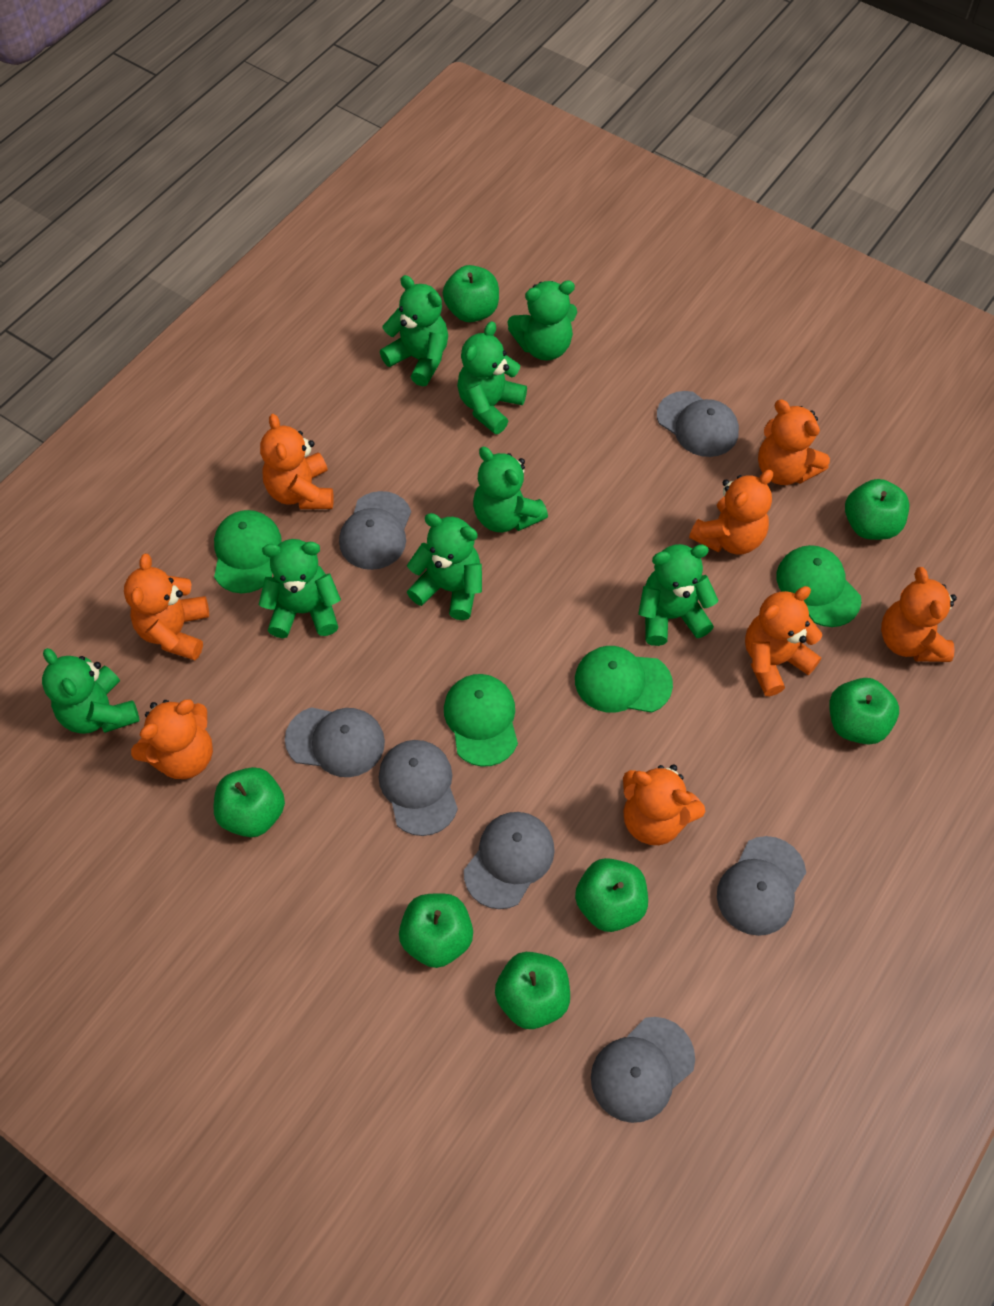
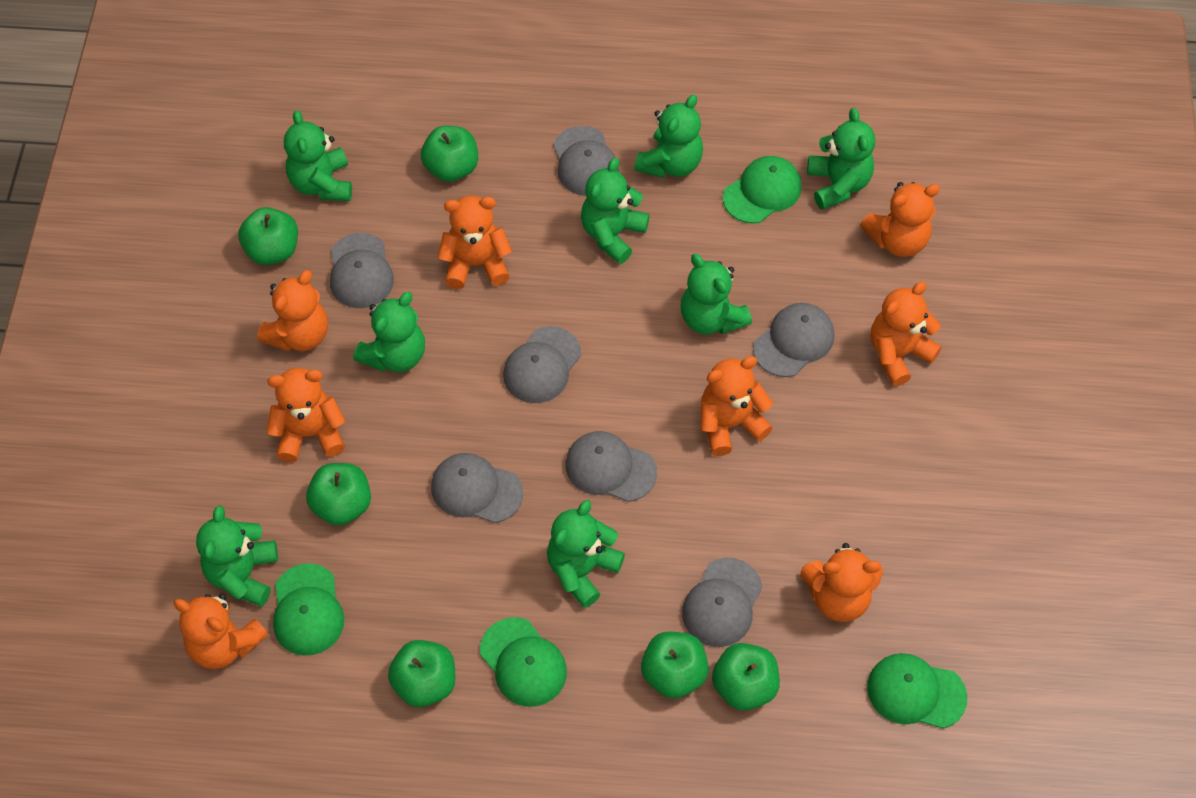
green apple: [213,767,285,837] [399,893,473,968] [443,265,499,322] [495,952,570,1029] [575,858,648,932] [829,678,899,745] [845,479,909,540] = 7 -> [238,207,298,265] [306,463,371,526] [388,640,455,707] [421,126,478,182] [641,632,709,699] [712,643,780,711] = 6

